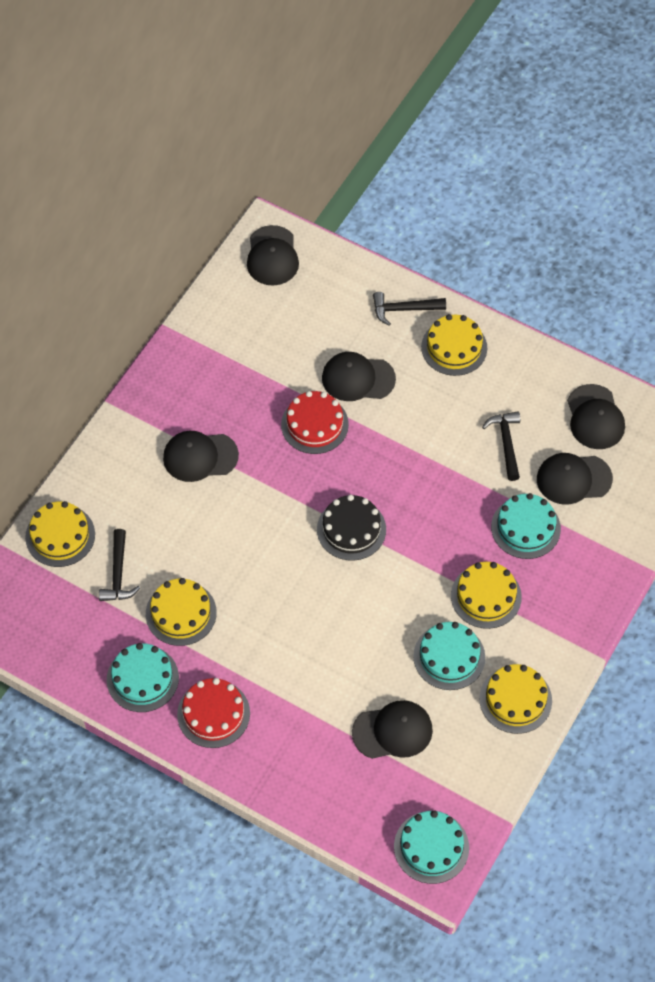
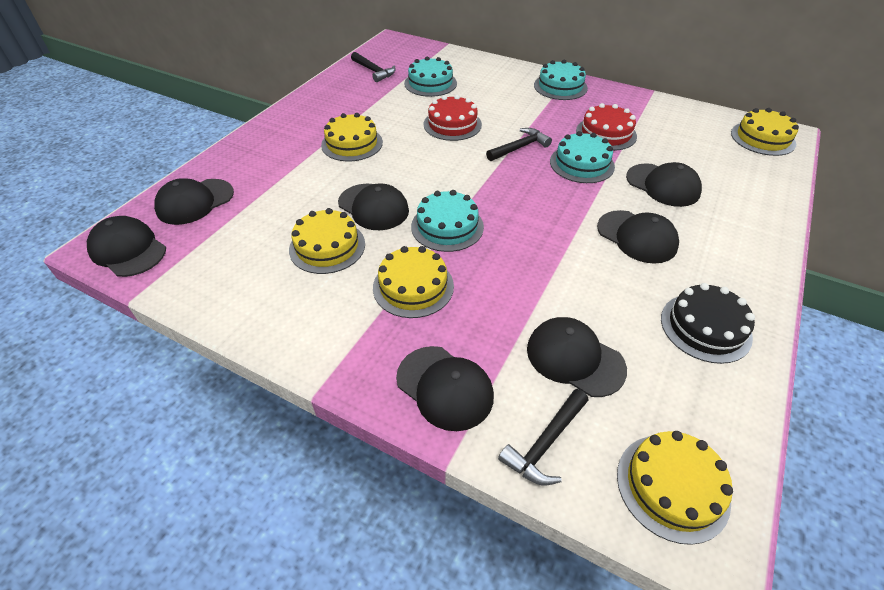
black cap: [163,431,239,482] [247,225,299,286] [322,352,396,401] [352,700,433,759] [537,453,613,505] [567,384,625,449] = 6 -> [87,216,166,277] [154,178,234,225] [338,183,409,230] [396,346,494,431] [527,317,627,397] [597,210,679,264] [626,162,702,207] = 7

